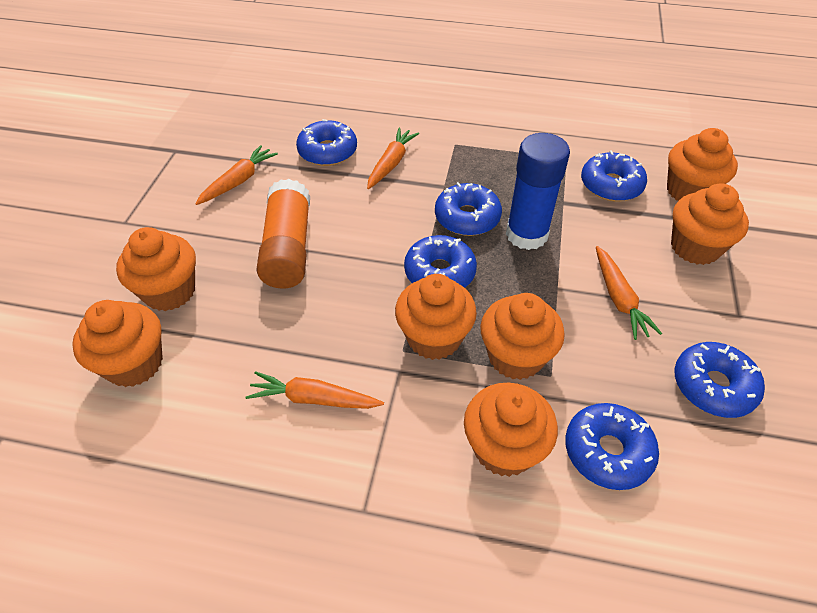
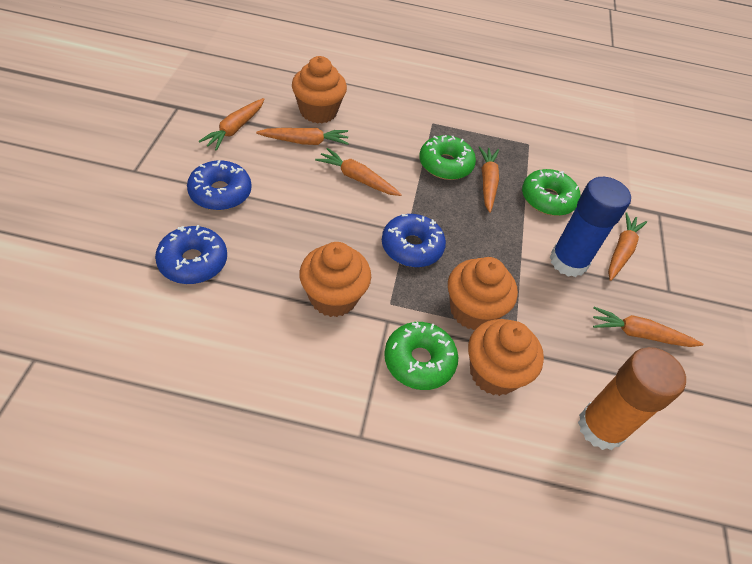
blue donut: [296,119,357,166] [404,235,477,288] [435,182,502,236] [565,403,659,490] [581,150,647,201] [674,342,765,418] = 6 -> [155,225,227,284] [187,160,251,210] [382,214,446,267] = 3
green donut: none = 0 -> [384,322,458,390] [419,135,476,180] [522,169,580,216] = 3
orange carrot: [195,145,278,205] [246,371,384,409] [367,128,419,189] [596,246,662,340] = 4 -> [199,98,264,151] [256,128,349,145] [315,148,402,196] [479,146,499,213] [593,307,703,347] [608,212,647,281] = 6
orange cupcake: [72,300,163,387] [116,227,196,311] [395,274,477,360] [464,382,558,477] [480,293,565,380] [667,128,738,201] [671,183,749,265] = 7 -> [292,56,347,124] [299,242,371,317] [448,257,518,330] [468,319,544,396] = 4

